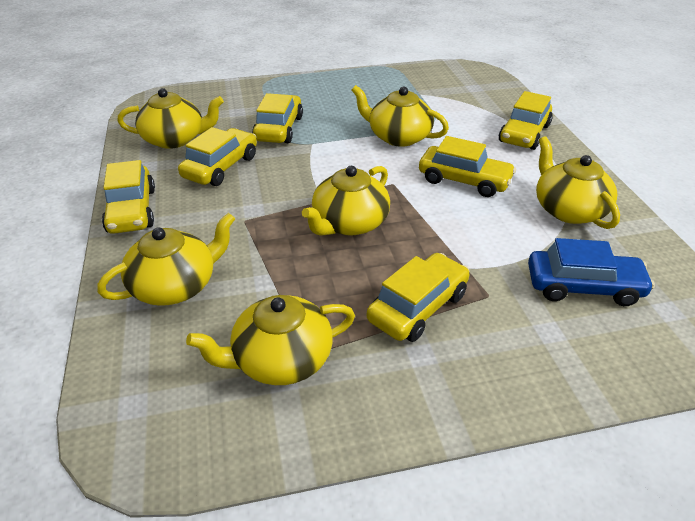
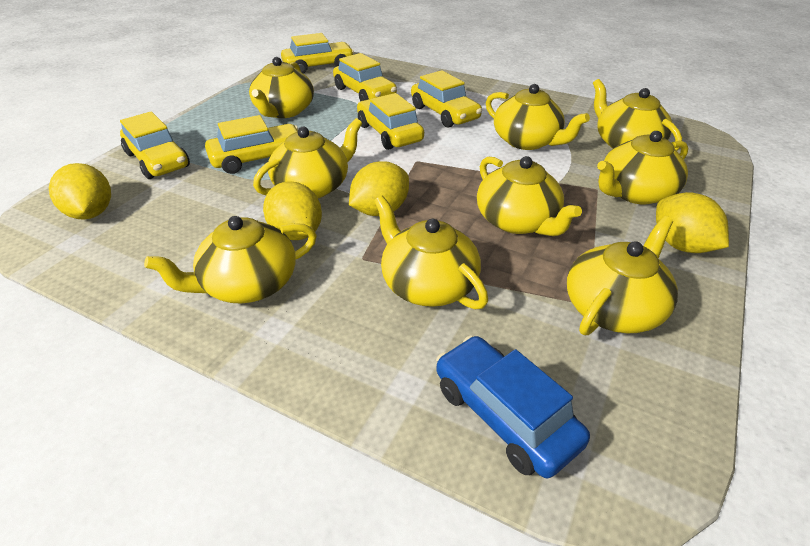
yellow lemon: none = 0 -> [49,163,111,220] [263,181,322,240] [349,161,409,216] [656,192,729,253] = 4
yellow teapot: [97,213,235,306] [117,88,224,149] [186,295,355,385] [302,166,390,236] [352,85,449,147] [536,136,620,229] = 6 -> [144,216,317,303] [249,57,314,118] [253,118,362,198] [374,196,488,309] [477,156,582,236] [486,84,590,150] [567,216,678,335] [593,79,682,151] [597,131,688,204] = 9

